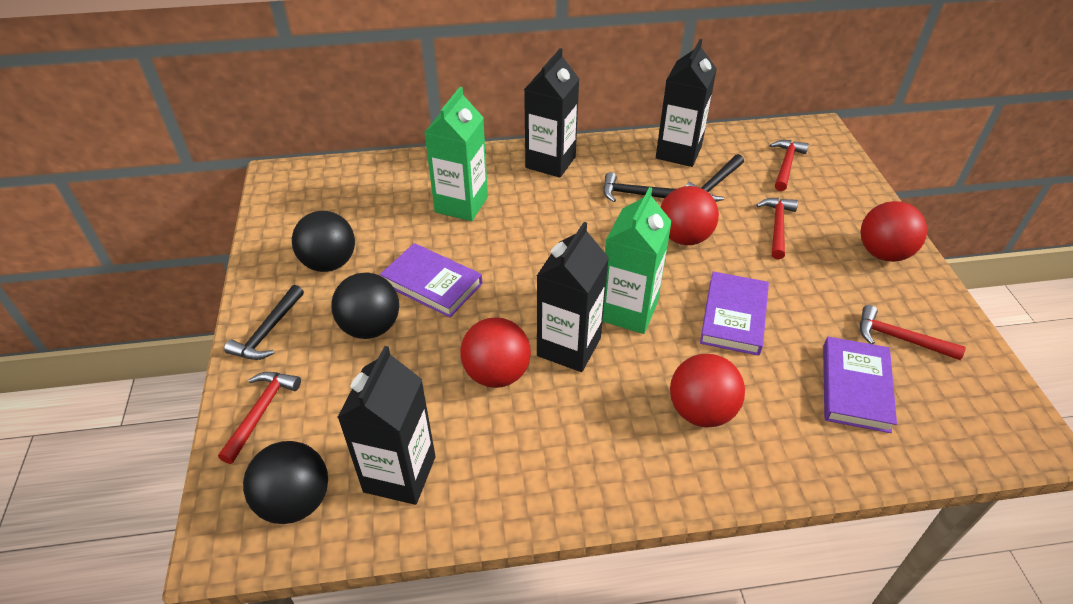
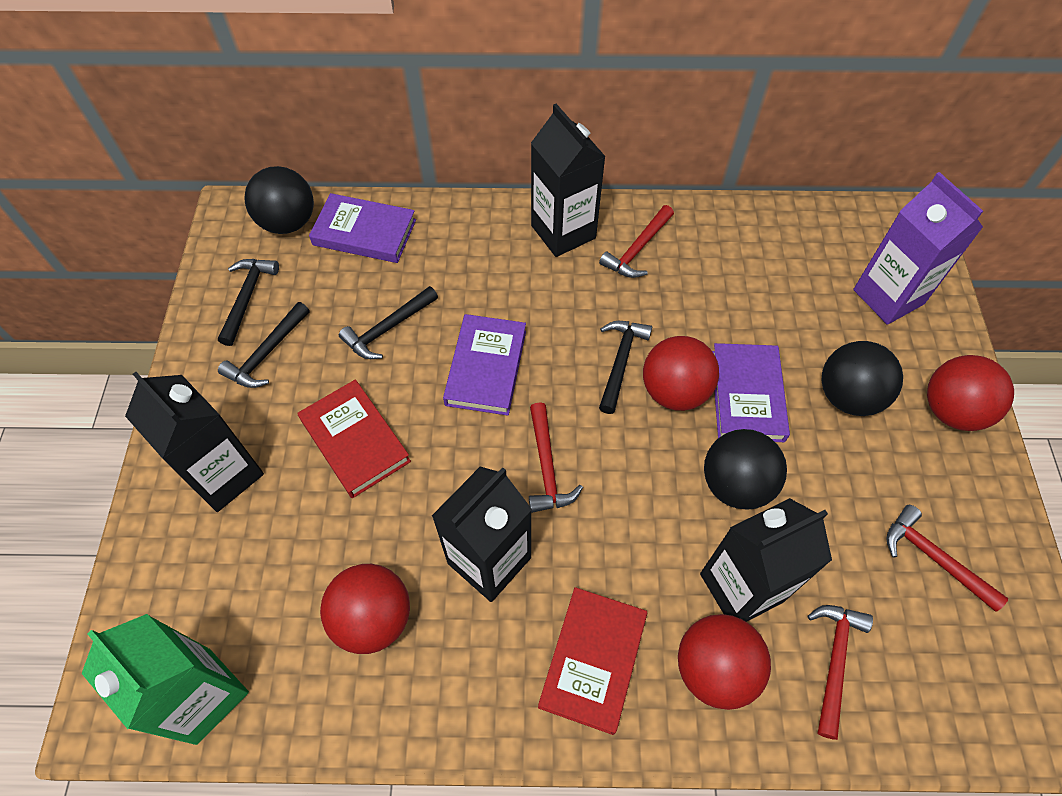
black hammer: [224,285,304,360] [603,172,675,202] [686,154,744,202] = 3 -> [218,259,279,346] [218,302,310,388] [339,286,438,359] [599,321,652,414] = 4
green carton: [424,87,488,221] [602,187,672,334] = 2 -> [81,614,249,745] = 1
purple carton: none = 0 -> [853,172,983,325] = 1
red book: none = 0 -> [298,379,411,498] [538,587,647,735] = 2

